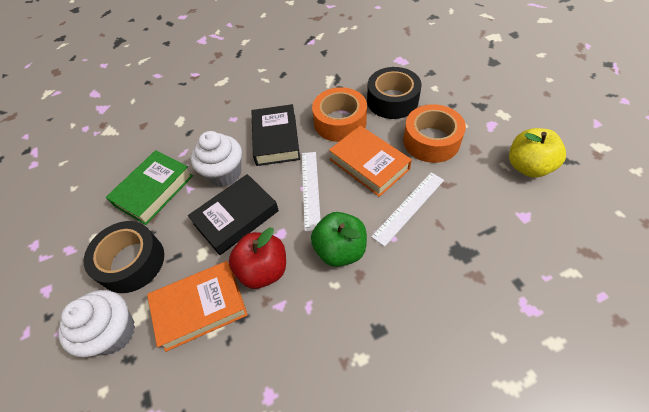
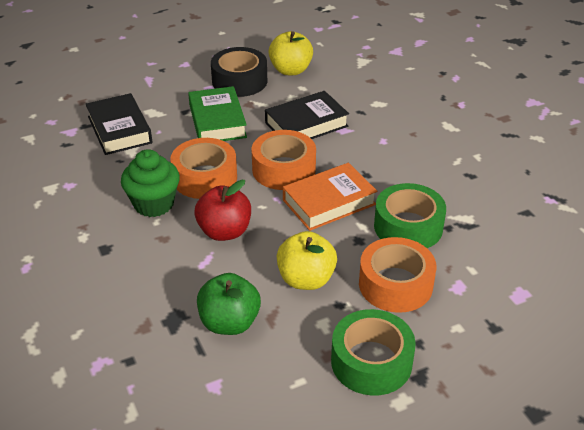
black tape: [84,221,164,293] [367,67,421,119] = 2 -> [211,47,267,97] = 1
green cupcake: none = 0 -> [121,149,180,217] = 1
green tape: none = 0 -> [331,309,416,396] [374,183,446,248] = 2
orange book: [147,261,248,352] [329,126,412,197] = 2 -> [283,163,377,231] = 1
orange tape: [312,87,367,142] [403,104,466,163] = 2 -> [170,138,237,199] [251,130,316,190] [359,237,436,313] = 3
white cupcake: [58,290,135,357] [191,131,242,187] = 2 -> none = 0
white ruler: [302,152,321,232] [371,172,444,247] = 2 -> none = 0
yellow apple: [509,128,566,178] = 1 -> [269,31,313,75] [277,231,337,290] = 2

